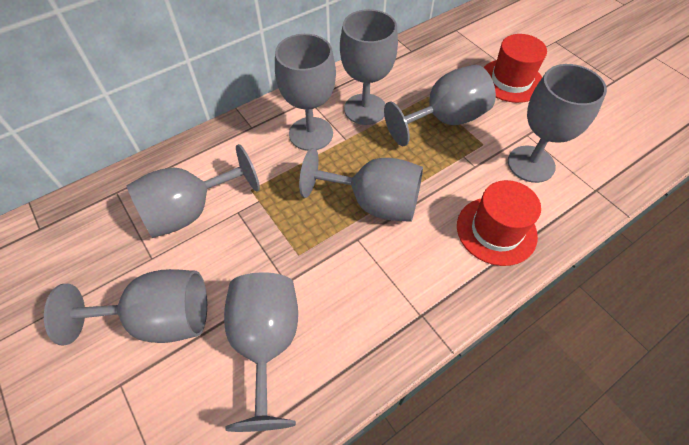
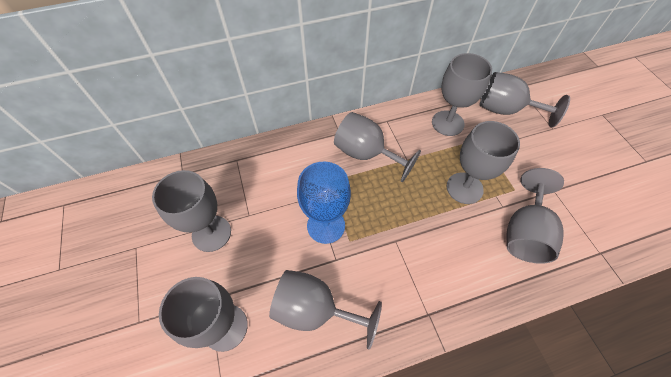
blue goblet: none = 0 -> [297,161,351,244] = 1
red hat: [457,180,541,266] [483,34,547,103] = 2 -> none = 0

